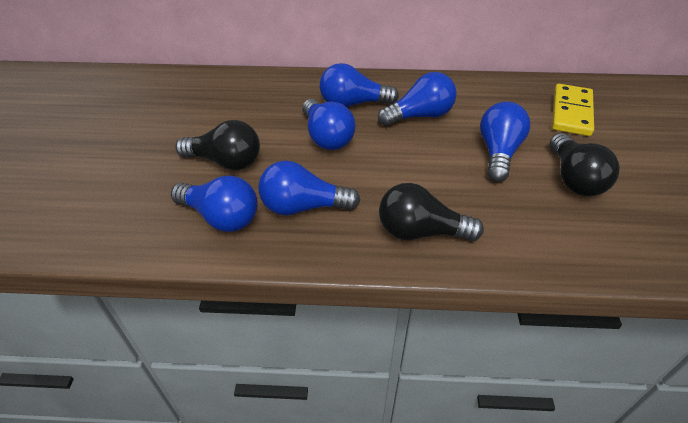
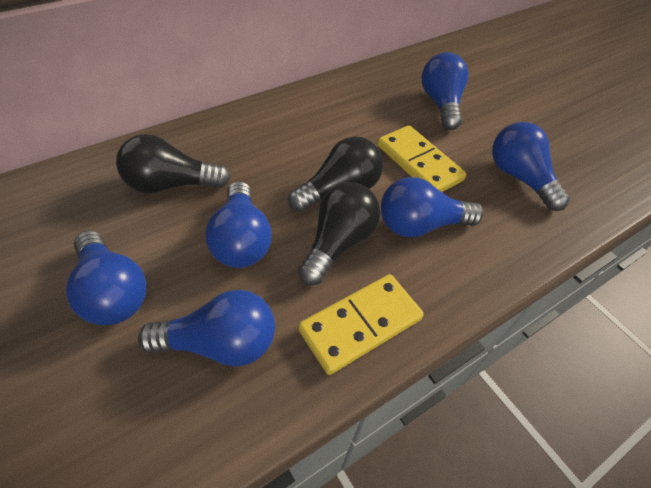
yellow domino: [552,84,594,136] = 1 -> [298,274,424,375] [378,125,466,192] = 2

